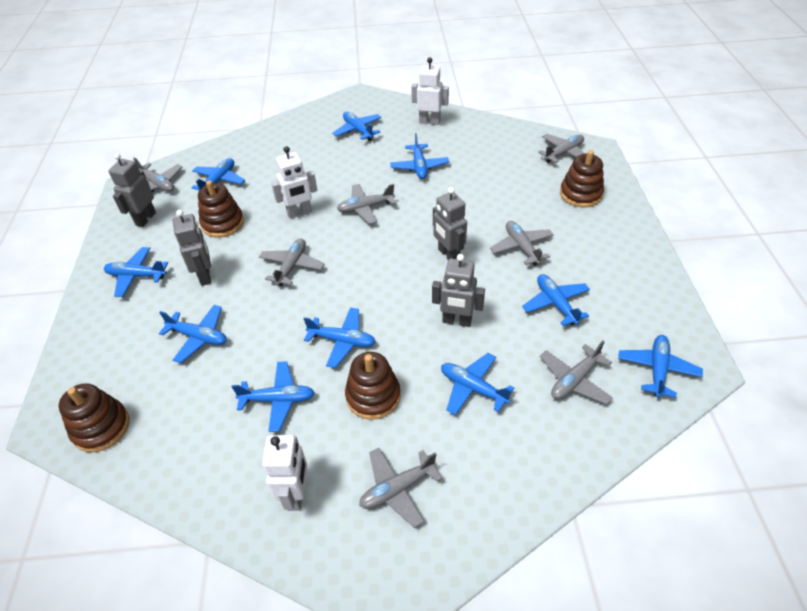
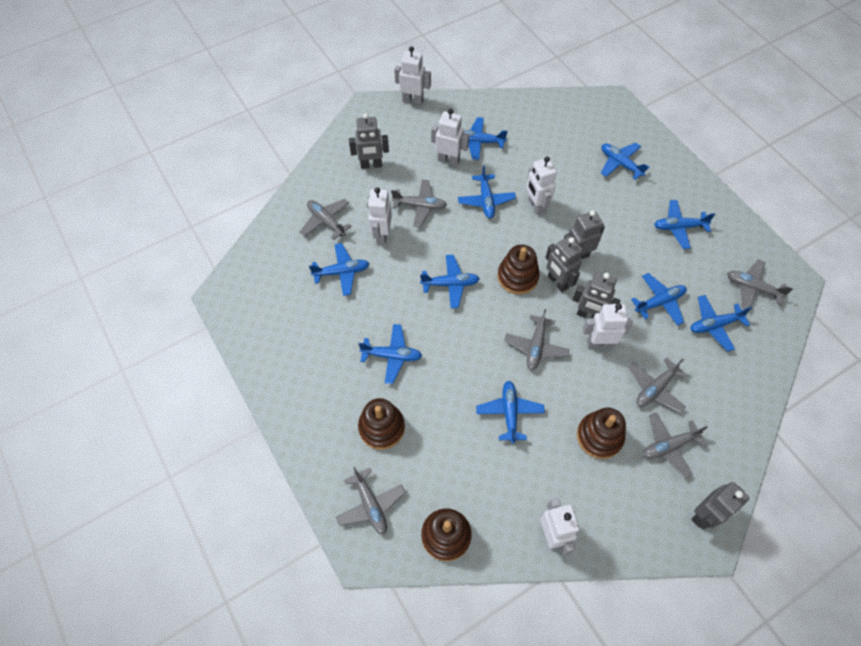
grey robot: [109,153,156,227] [173,210,211,286] [432,254,485,327] [433,187,467,260] = 4 -> [349,113,389,169] [545,236,583,292] [564,210,605,259] [572,272,620,318] [691,482,749,530] = 5
white robot: [262,435,307,511] [271,146,317,219] [411,58,449,125] = 3 -> [367,187,392,245] [394,46,431,105] [431,109,469,166] [526,157,557,215] [540,498,580,555] [583,303,633,348] = 6

